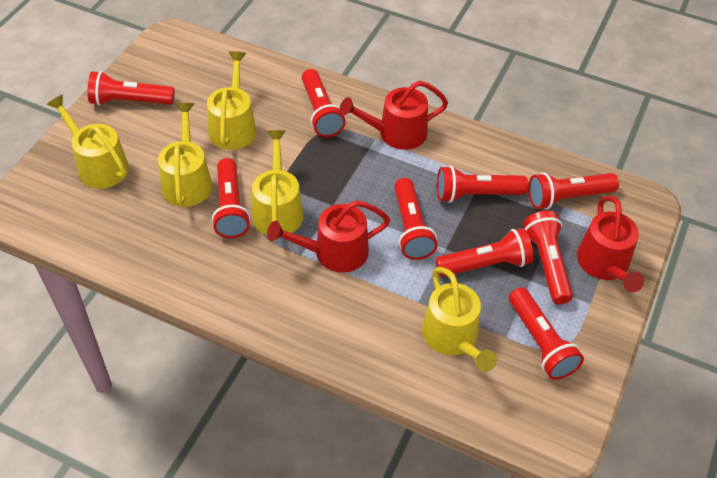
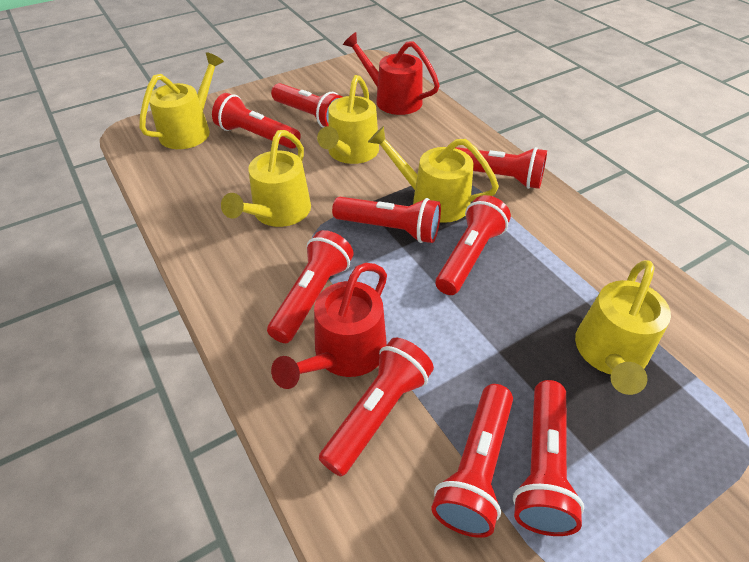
red watering can: [267,200,390,273] [339,81,448,150] [577,196,644,292] = 3 -> [271,263,387,389] [343,32,440,115] = 2

